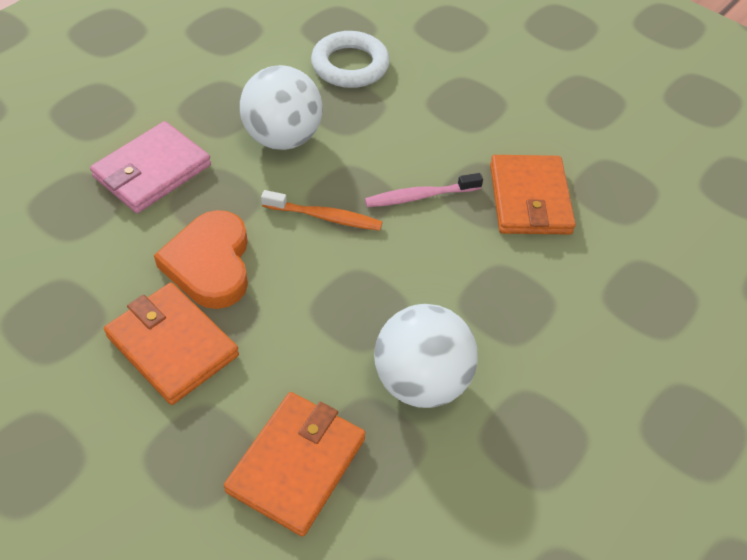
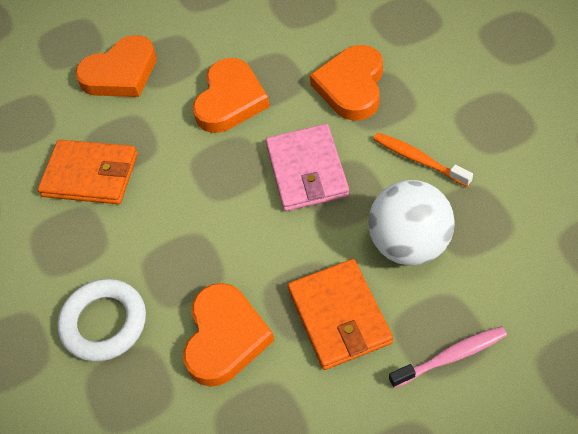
orange heart: [154,210,248,309] = 1 -> [75,35,157,97] [183,283,275,387] [193,58,270,133] [310,45,383,121] = 4
orange wallet: [104,282,239,405] [224,392,365,537] [490,155,576,235] = 3 -> [37,140,138,204] [288,259,393,370] = 2
white ball: [239,65,323,150] [374,304,478,408] = 2 -> [368,180,455,266] = 1

